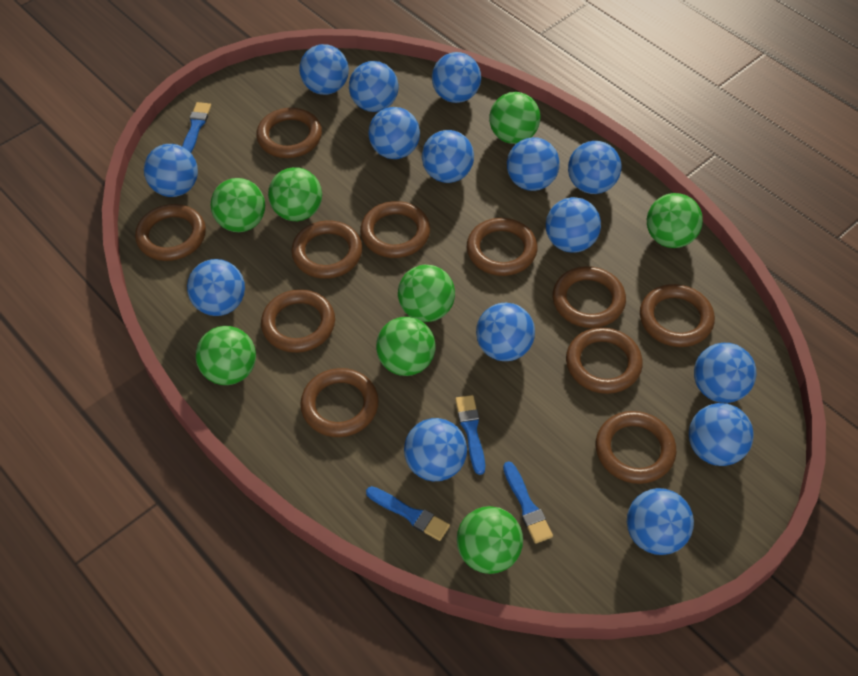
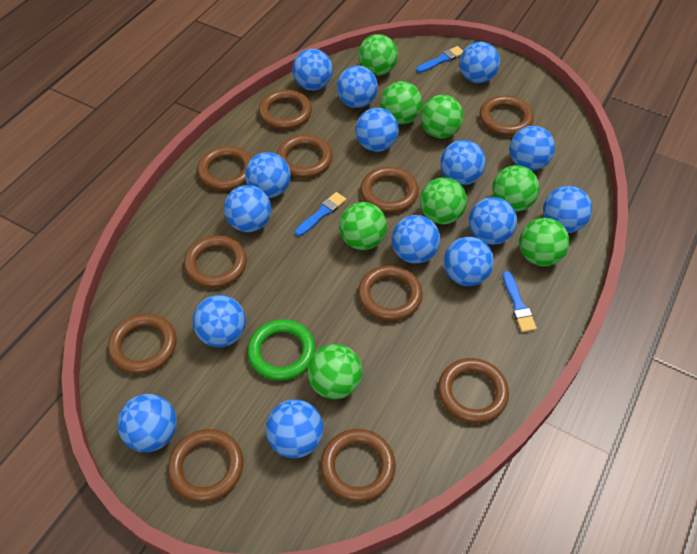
blue brush: [182,102,211,153] [366,486,450,541] [455,395,485,475] [503,461,553,544] = 4 -> [295,192,346,236] [416,46,463,73] [502,271,537,332] = 3
green ring: none = 0 -> [247,319,316,381] = 1

